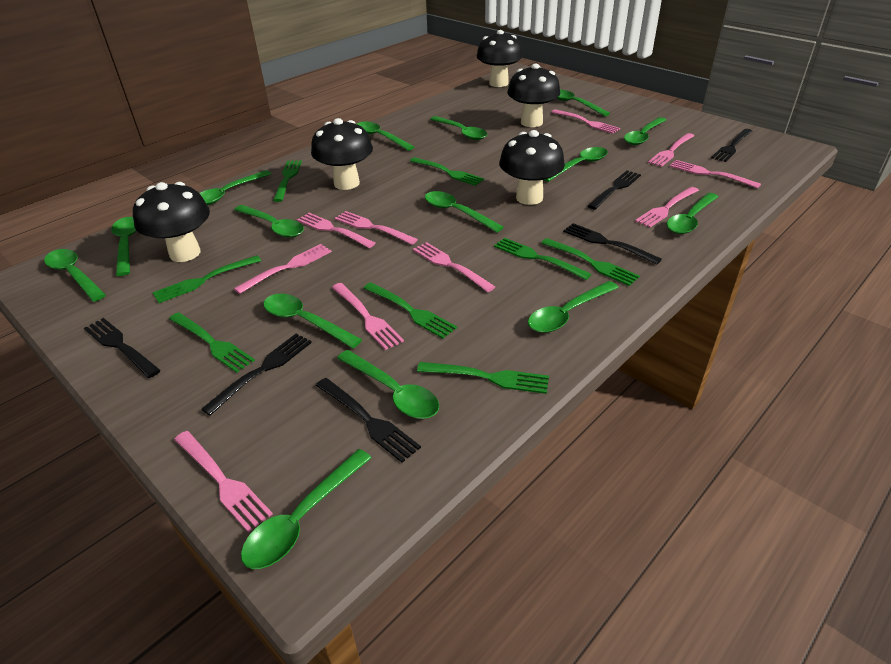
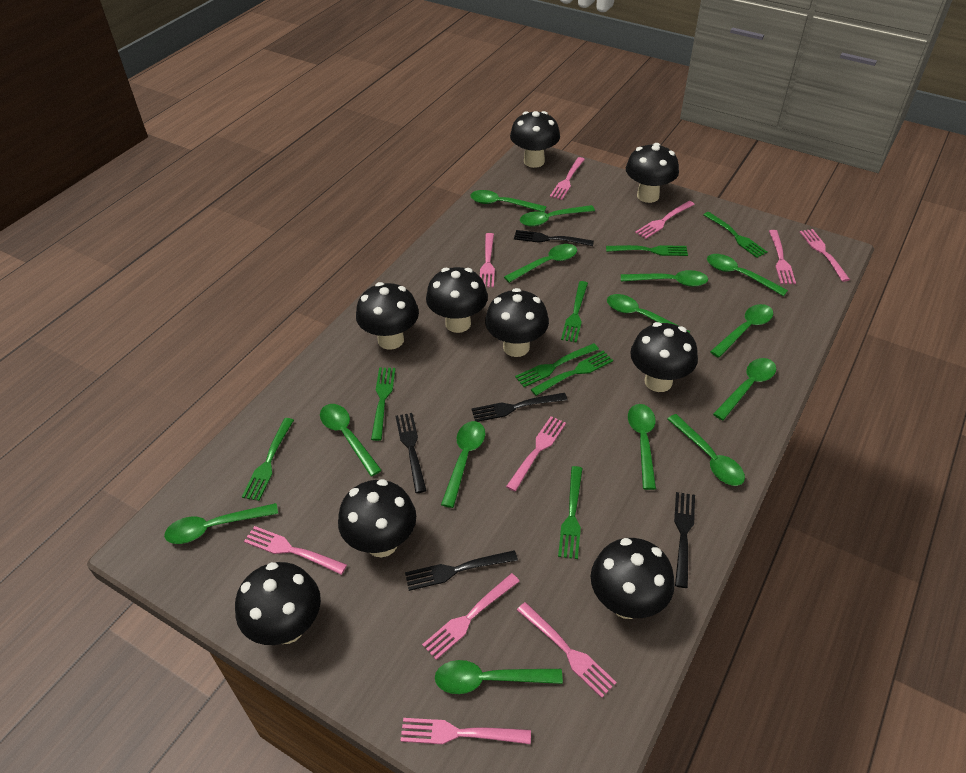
black fork: [84,318,161,378] [201,334,312,416] [316,378,421,463] [563,223,662,265] [588,170,641,210] [711,129,752,162] = 6 -> [395,413,427,493] [405,550,518,591] [471,393,567,422] [514,230,594,246] [674,492,695,588] = 5
black mushroom: [133,182,210,262] [311,118,373,190] [477,30,523,87] [499,130,565,205] [507,64,560,127] = 5 -> [235,562,321,645] [338,479,416,557] [356,282,419,350] [426,267,488,333] [485,288,549,357] [510,111,560,168] [591,538,675,619] [626,143,679,203] [630,322,698,392] = 9
green spoon: [44,249,106,302] [111,217,136,276] [200,170,271,205] [234,205,304,238] [241,449,372,569] [263,294,362,348] [337,350,439,419] [357,122,414,151] [425,191,504,233] [430,116,487,140] [528,281,619,333] [544,147,608,182] [556,90,610,116] [624,117,666,145] [667,193,718,234] = 15 -> [164,503,278,544] [320,404,382,476] [435,660,563,694] [441,421,485,508] [470,190,547,212] [504,244,577,283] [520,205,595,226] [607,294,690,333] [621,270,708,287] [628,404,656,490] [667,414,745,486] [707,254,788,296] [710,304,773,358] [713,358,776,421] = 14

